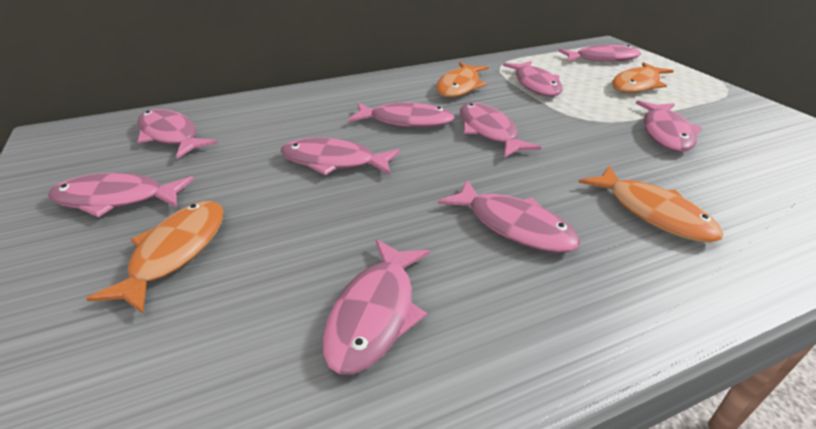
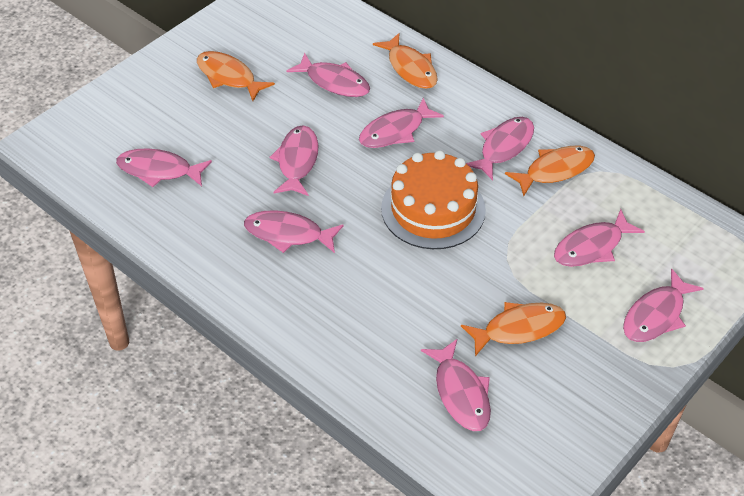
orange cake: none = 0 -> [381,150,486,249] = 1
pink fish: [48,173,194,217] [137,109,218,159] [280,138,400,175] [322,239,430,374] [348,101,455,128] [438,180,580,253] [460,103,541,158] [503,61,563,96] [558,45,641,61] [636,101,702,152] = 10 -> [116,148,212,187] [244,210,344,253] [270,126,318,196] [286,53,370,97] [359,98,444,148] [421,339,491,431] [466,117,534,181] [554,209,645,267] [623,268,704,342] = 9

